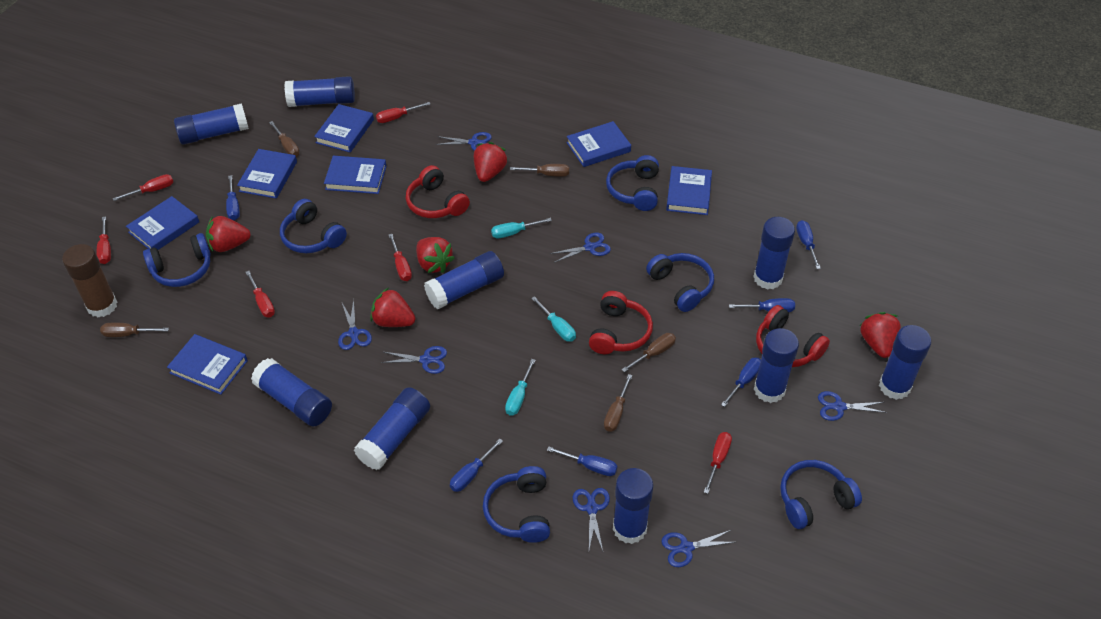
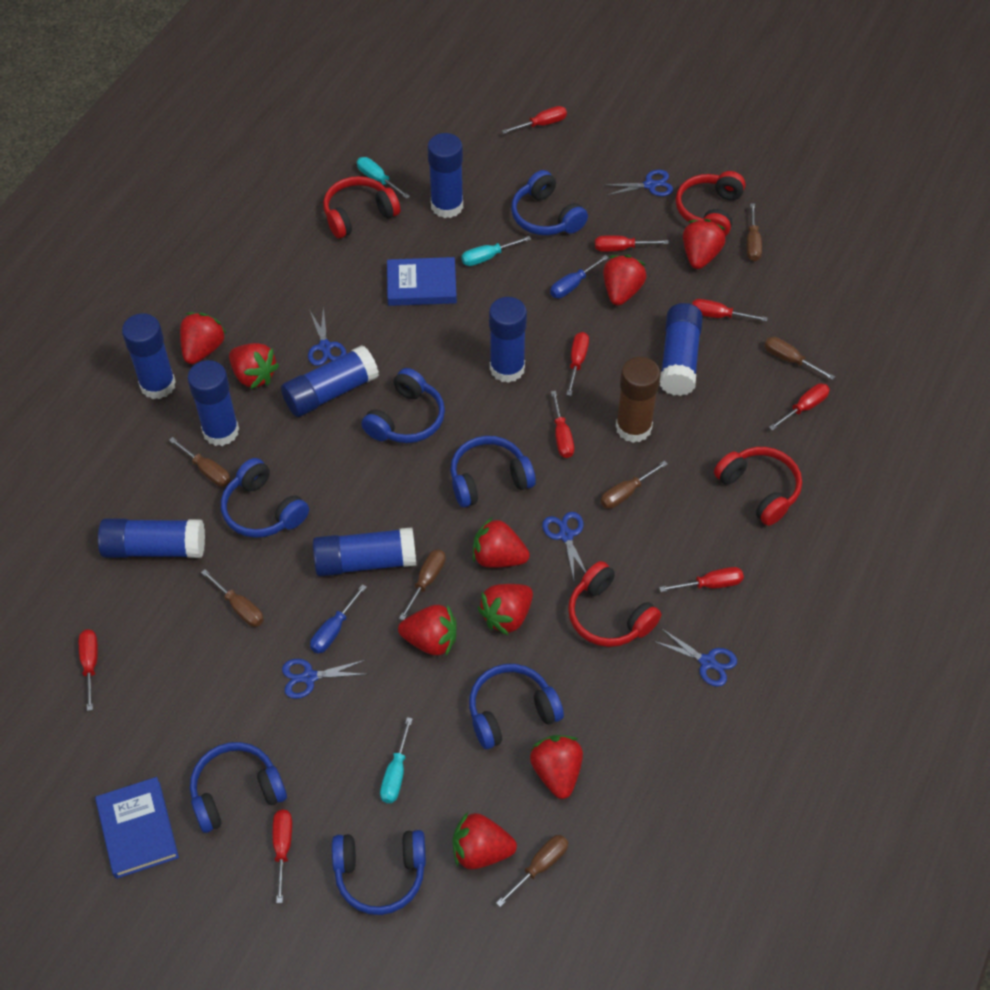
blue book: [126,196,199,250] [167,334,248,395] [237,149,297,199] [314,104,374,152] [324,156,386,194] [567,121,631,167] [666,166,712,215] = 7 -> [95,777,179,879] [387,257,457,306] = 2
blue glue stick: [174,103,249,145] [251,358,332,427] [284,76,355,107] [354,387,430,470] [424,251,504,309] [613,468,654,544] [753,217,795,290] [754,328,799,403] [879,325,931,400] = 9 -> [98,518,205,558] [122,313,176,399] [187,360,239,446] [281,345,379,417] [313,527,416,576] [428,133,463,218] [489,297,527,383] [660,303,703,396] = 8
blue headphones: [143,233,211,287] [280,199,347,253] [483,466,550,543] [606,155,659,211] [646,253,714,312] [780,460,862,529] = 6 -> [190,742,287,833] [221,458,309,538] [332,830,426,915] [361,368,445,443] [450,436,536,508] [469,664,564,749] [511,170,588,235] = 7
blue scissors: [338,299,372,350] [381,346,447,374] [436,132,492,151] [550,233,611,263] [573,488,610,551] [661,530,735,567] [818,391,887,421] = 7 -> [282,659,367,699] [308,307,346,366] [542,512,586,580] [606,170,673,196] [653,628,737,687] = 5
blue screwdriver: [226,175,240,220] [450,438,503,492] [547,446,617,476] [721,357,761,407] [729,298,795,312] [796,220,821,269] = 6 -> [310,584,367,654] [550,255,609,298] = 2
brown screwdriver: [100,323,169,337] [269,121,300,157] [510,164,569,177] [604,374,633,432] [621,333,676,372] = 5 -> [169,437,231,487] [201,569,264,627] [399,549,445,620] [496,835,568,907] [601,461,668,509] [747,203,762,261] [764,337,835,380] = 7
red headphones: [406,165,470,218] [589,291,653,354] [756,305,830,367] = 3 -> [323,176,400,238] [568,561,661,647] [676,171,746,236] [714,447,802,526] = 4
red screwdriver: [96,216,111,264] [113,174,173,201] [245,271,275,317] [376,102,430,123] [389,234,412,281] [704,432,732,494] = 6 -> [79,629,98,711] [273,810,292,903] [502,106,567,134] [551,391,574,458] [566,332,589,396] [595,235,669,252] [659,567,744,592] [692,299,768,321] [769,383,830,431] = 9
red strawberry: [206,216,251,252] [370,288,416,327] [416,237,455,273] [474,142,507,182] [860,312,901,358] = 5 -> [180,312,227,364] [229,343,279,389] [398,605,457,656] [453,812,517,869] [473,517,530,568] [478,584,533,636] [530,735,583,799] [603,255,647,306] [683,219,726,269] = 9

